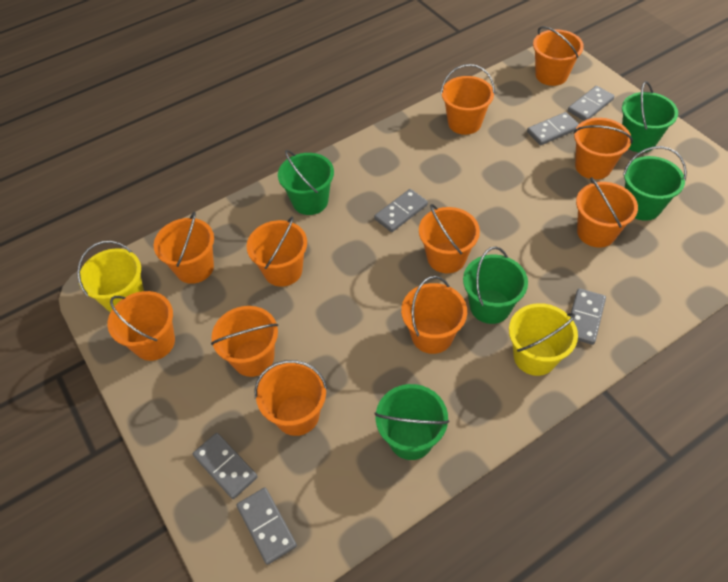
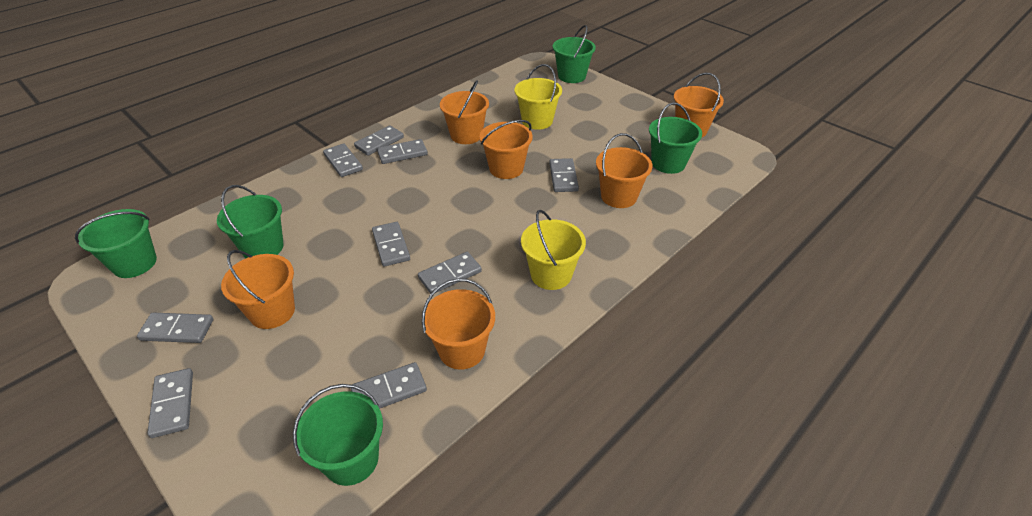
grey domino: [193,433,258,499] [236,488,297,565] [374,189,428,232] [527,112,579,145] [568,86,615,121] [570,288,606,345] = 6 -> [137,313,213,343] [147,368,193,438] [323,143,363,177] [351,362,427,409] [354,125,404,156] [372,222,410,267] [377,139,428,164] [418,252,482,294] [549,158,579,192] = 9
orange bucket: [108,291,175,361] [154,212,214,284] [211,306,278,377] [246,217,307,287] [254,360,327,436] [401,276,467,354] [419,204,480,273] [441,64,495,135] [533,26,584,86] [573,118,633,180] [576,177,638,247] = 11 -> [221,250,295,329] [422,279,495,370] [440,80,489,144] [479,120,532,179] [596,133,652,208] [674,73,724,137] = 6

